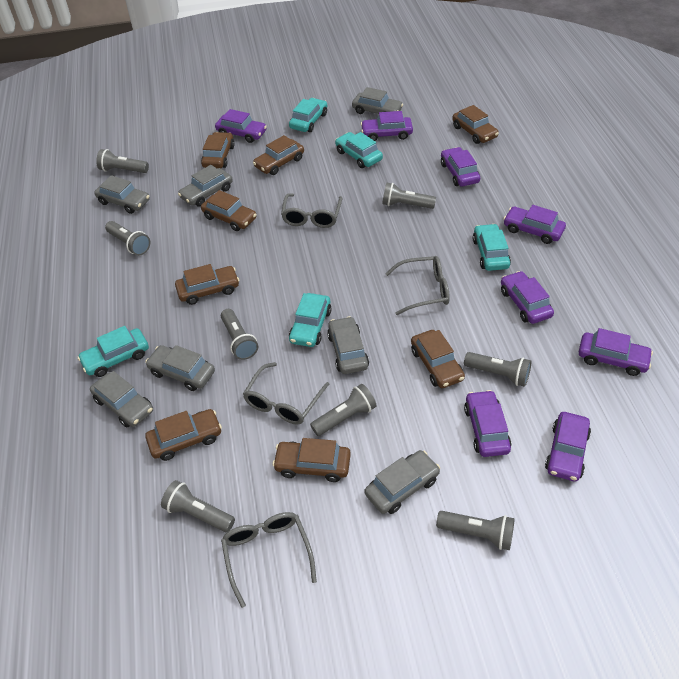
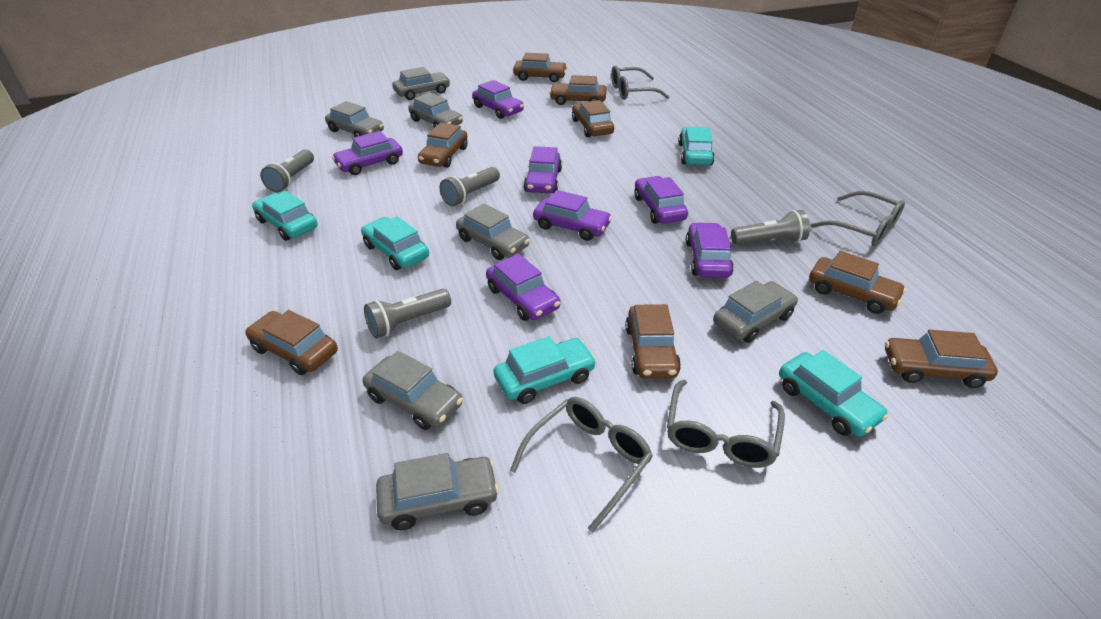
grey flashlight: [96,149,149,173] [105,221,150,256] [161,480,235,533] [221,309,258,360] [310,384,376,436] [382,183,436,209] [436,511,515,550] [464,352,531,387] = 8 -> [260,150,314,192] [364,289,451,338] [439,167,500,206] [731,210,810,245] = 4
purple car: [215,109,267,143] [361,111,413,141] [441,147,480,186] [464,390,511,457] [501,271,554,324] [503,205,566,244] [545,412,591,482] [579,328,653,376] = 8 -> [332,131,403,175] [472,80,524,119] [486,254,560,321] [524,146,562,193] [533,190,612,241] [634,176,688,224] [686,222,734,278] = 7

